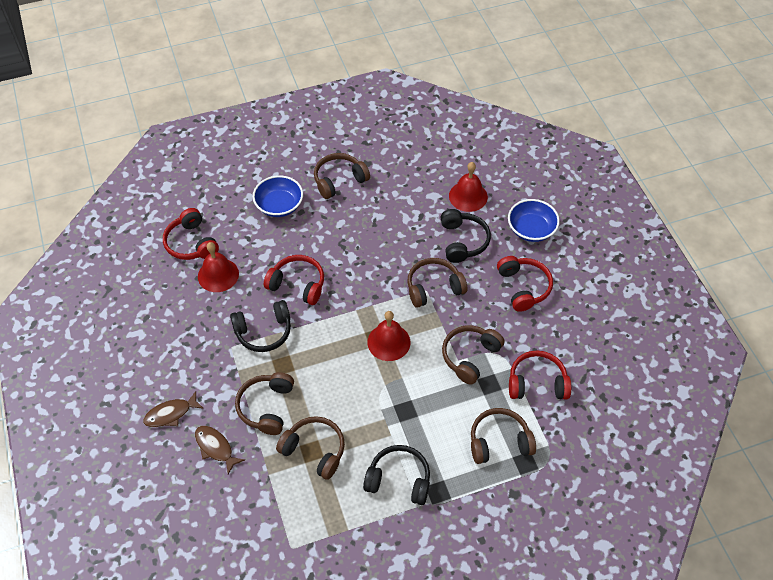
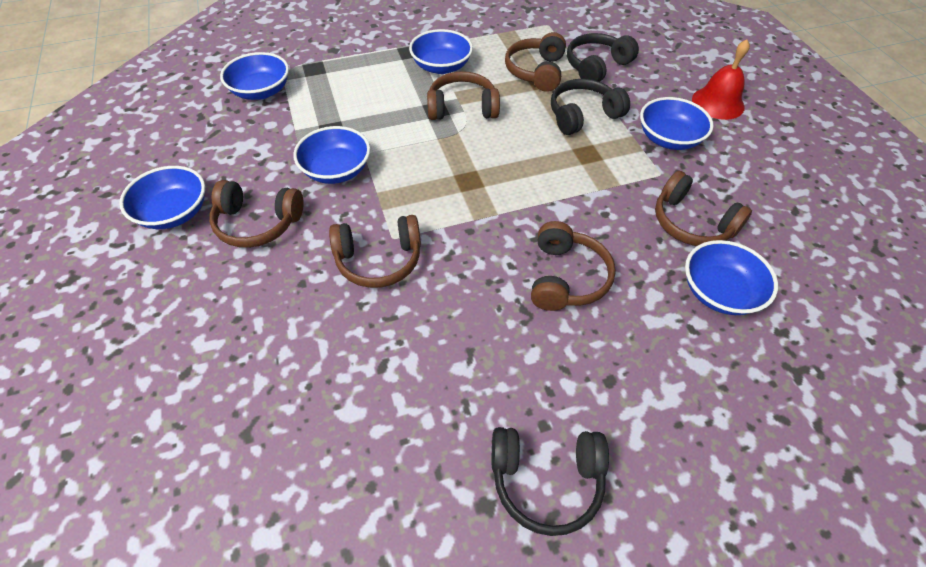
blue bowl: [253,175,303,217] [508,199,560,242] = 2 -> [119,166,205,229] [220,52,289,100] [293,126,370,184] [409,29,473,74] [640,97,714,150] [685,240,778,315] = 6
brown fish: [143,391,204,427] [195,426,245,474] = 2 -> none = 0
red bell: [198,242,239,292] [368,311,410,361] [449,162,488,212] = 3 -> [692,39,750,120] = 1
red headphones: [163,208,219,260] [264,255,324,305] [497,256,553,312] [509,351,571,399] = 4 -> none = 0

